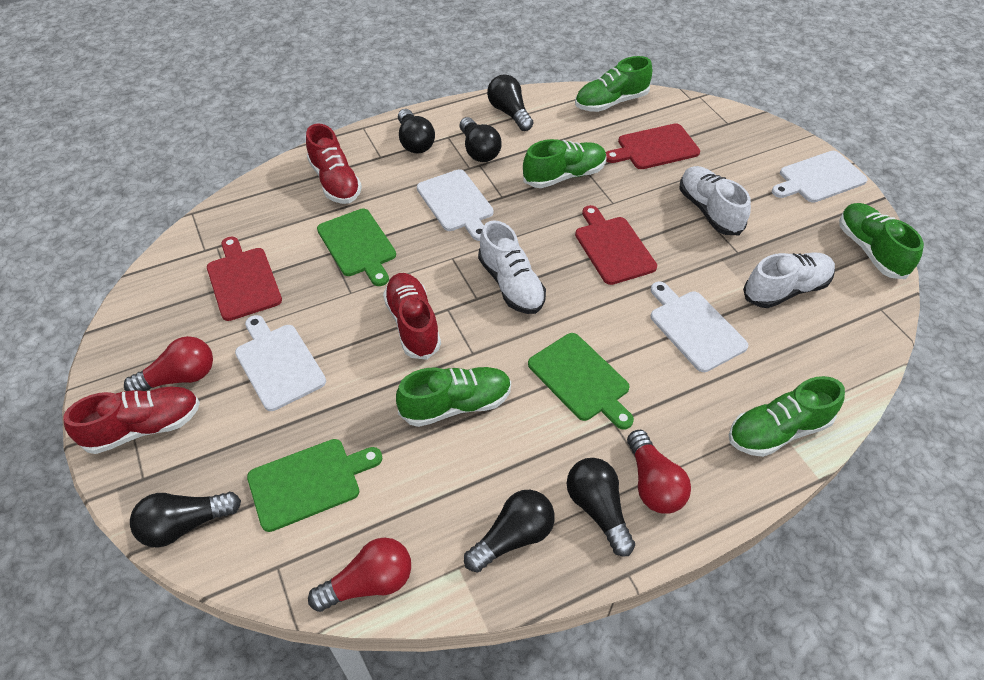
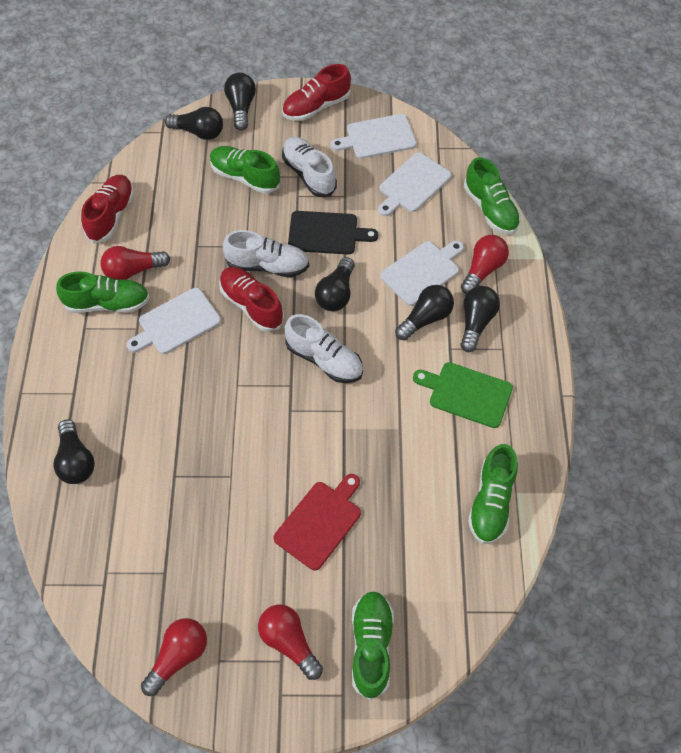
black cutting board: none = 0 -> [288,211,379,254] = 1
green cutting board: [247,439,383,532] [317,209,396,286] [528,333,634,430] = 3 -> [413,362,513,428] = 1
red cutting board: [207,237,282,321] [575,205,657,285] [606,124,700,169] = 3 -> [273,474,361,571] = 1
red light bulb: [124,336,213,391] [308,538,411,612] [627,430,691,514] = 3 -> [100,246,170,280] [141,618,207,696] [258,605,323,680] [461,235,509,294] = 4

